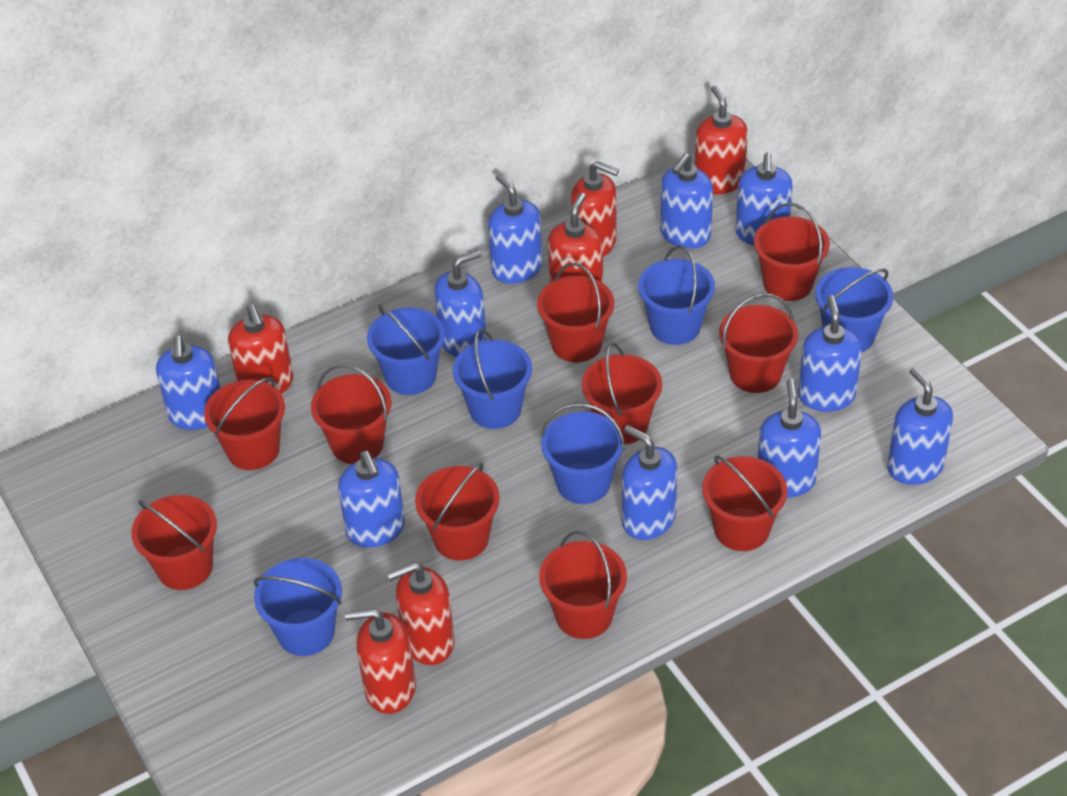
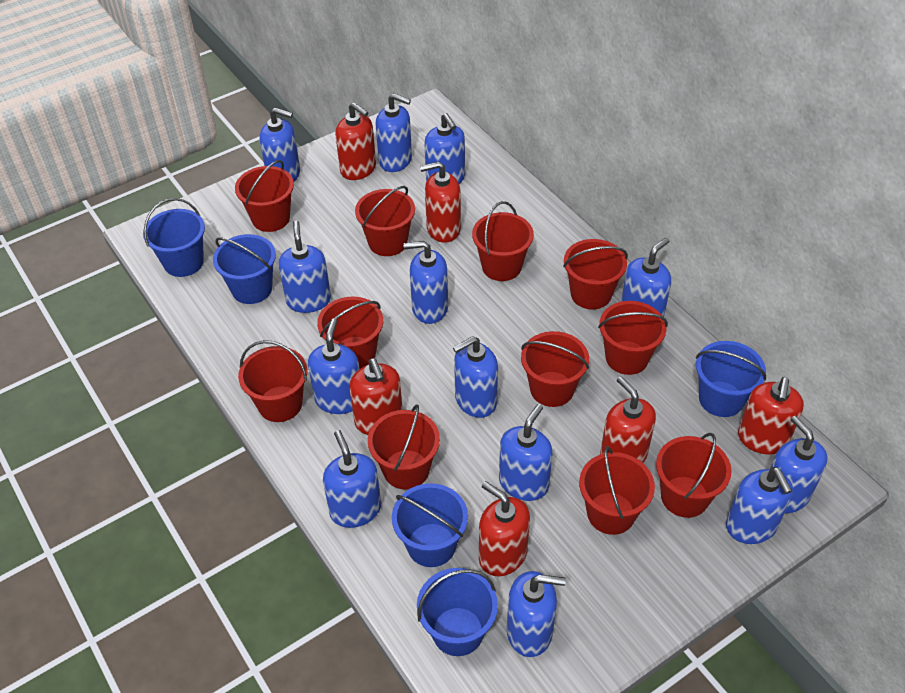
blue bucket: [254,558,342,656] [367,305,445,395] [453,329,532,429] [541,403,625,504] [638,246,715,345] [815,267,893,352] = 6 -> [143,198,205,277] [213,234,276,304] [392,483,468,567] [417,568,498,656] [696,341,766,417] = 5
blue soap dispenser: [156,335,220,430] [338,451,405,548] [434,250,487,357] [488,174,542,284] [622,425,677,540] [660,153,713,249] [735,152,793,245] [758,379,821,498] [798,295,862,412] [887,367,953,485] = 10 -> [259,108,300,181] [278,220,331,313] [308,318,359,414] [323,430,381,528] [375,93,412,172] [403,241,448,324] [424,113,465,184] [453,336,498,418] [499,404,553,501] [507,571,566,657] [621,237,671,317] [726,467,793,544] [770,415,827,513] = 13
red bucket: [131,495,217,590] [204,377,285,470] [311,364,392,464] [415,463,500,561] [537,262,614,362] [539,530,627,639] [582,343,662,444] [702,456,787,551] [719,293,798,393] [754,203,830,301] = 10 -> [235,160,294,232] [238,340,307,422] [317,296,383,369] [355,186,415,256] [368,404,440,490] [472,201,534,281] [521,331,589,407] [563,239,628,309] [579,446,655,535] [598,301,668,375] [656,433,732,518] = 11

